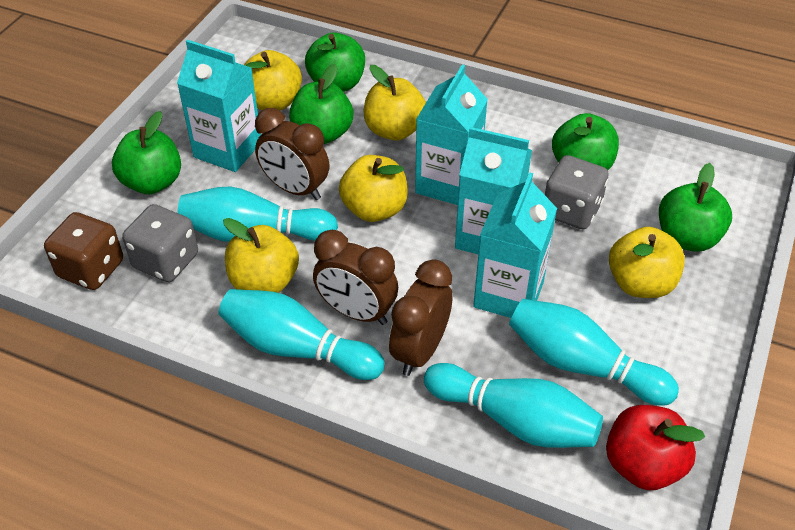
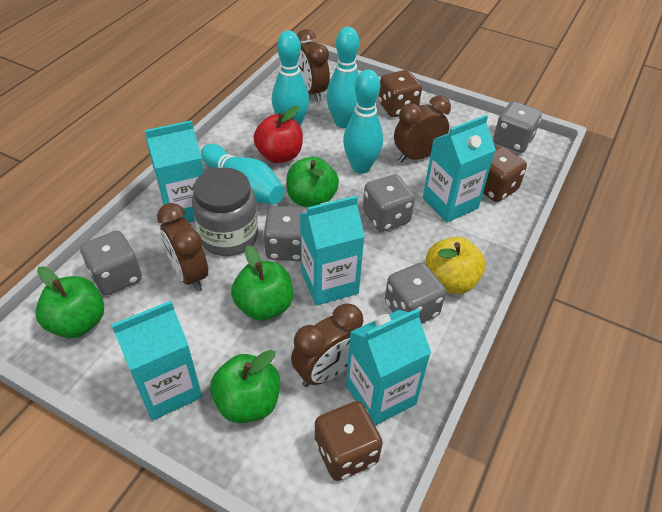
brown clock: [255,108,330,200] [313,230,398,325] [389,259,452,376] = 3 -> [157,203,208,292] [291,303,364,387] [297,29,330,101] [394,95,451,163] = 4
brown dice: [44,212,123,290] = 1 -> [315,401,383,481] [378,70,422,117] [483,146,527,202] = 3
green apple: [112,111,181,194] [289,64,353,144] [305,33,365,92] [552,113,619,170] [659,163,732,252] = 5 -> [35,267,104,338] [210,350,280,423] [231,245,293,321] [286,157,339,207] = 4
grey dice: [122,204,198,282] [545,155,608,229] = 2 -> [80,230,142,296] [263,206,307,261] [363,174,415,232] [385,262,446,324] [493,101,542,153] = 5
grey jar: none = 0 -> [192,168,258,256] = 1
turquoise carton: [177,40,261,172] [415,65,488,205] [455,127,532,254] [473,173,557,318] = 4 -> [111,301,202,421] [145,120,204,223] [300,196,365,306] [346,308,431,426] [423,115,496,222] = 5
yellow apple: [223,218,299,293] [244,50,302,110] [339,155,408,222] [364,65,426,141] [609,227,685,298] = 5 -> [426,237,485,294] = 1

